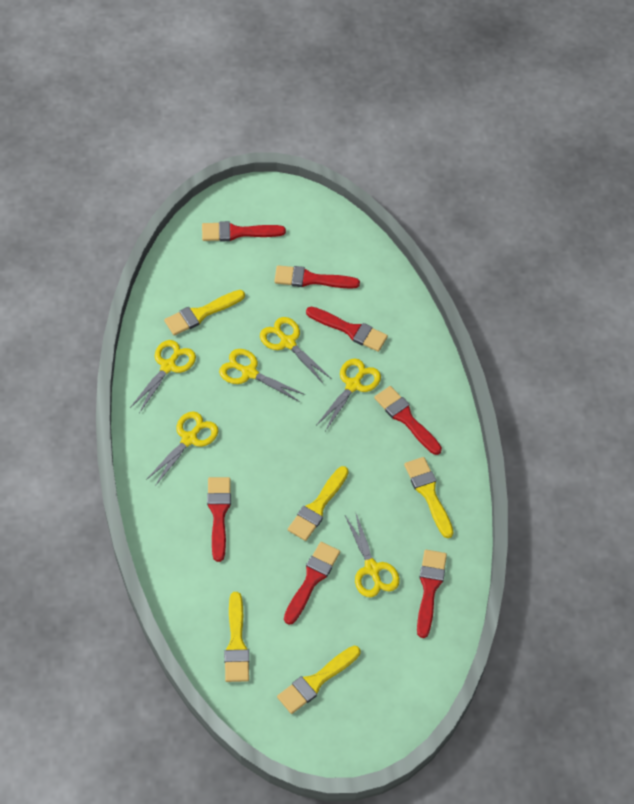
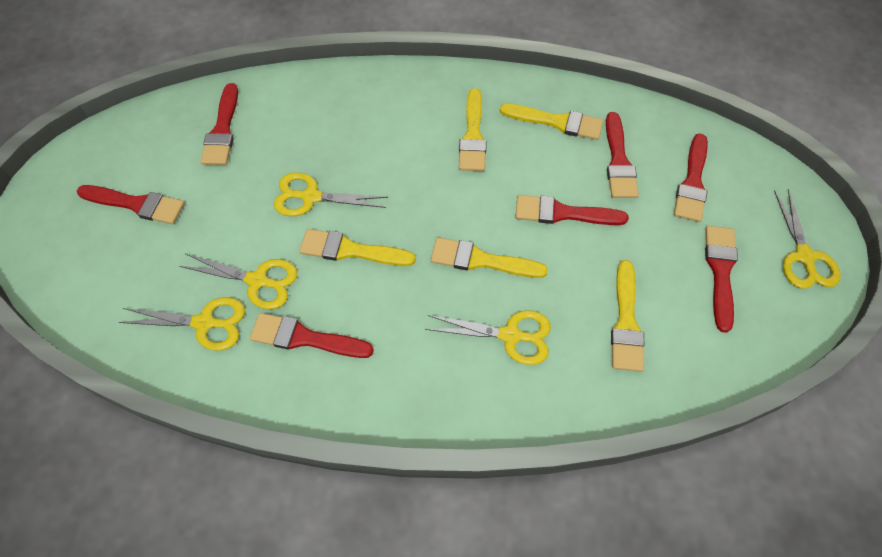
yellow scissors: [130,340,196,413] [146,411,218,486] [219,349,305,402] [260,317,332,383] [316,358,381,431] [345,511,400,597] = 6 -> [119,297,245,351] [179,254,297,310] [274,172,388,216] [425,310,551,365] [774,189,841,289] = 5

